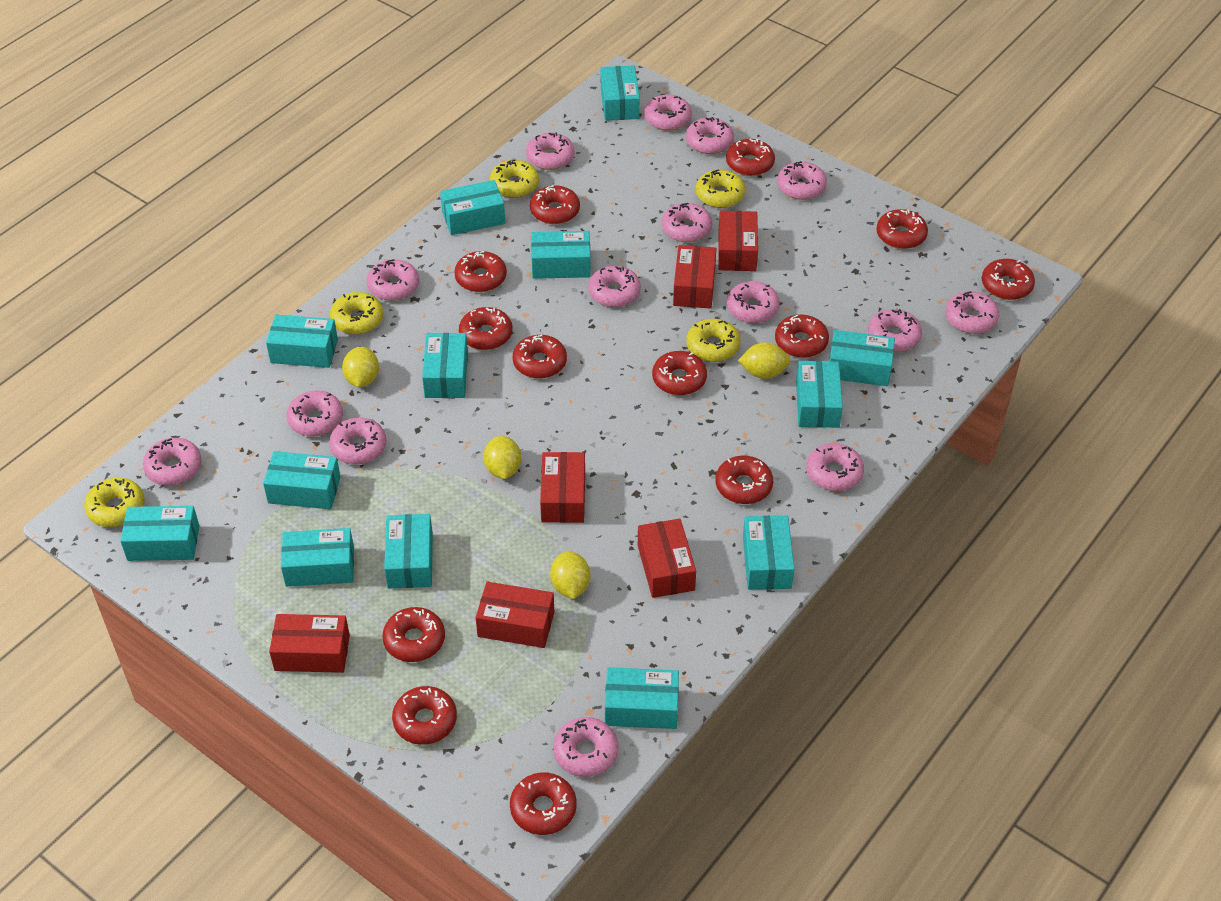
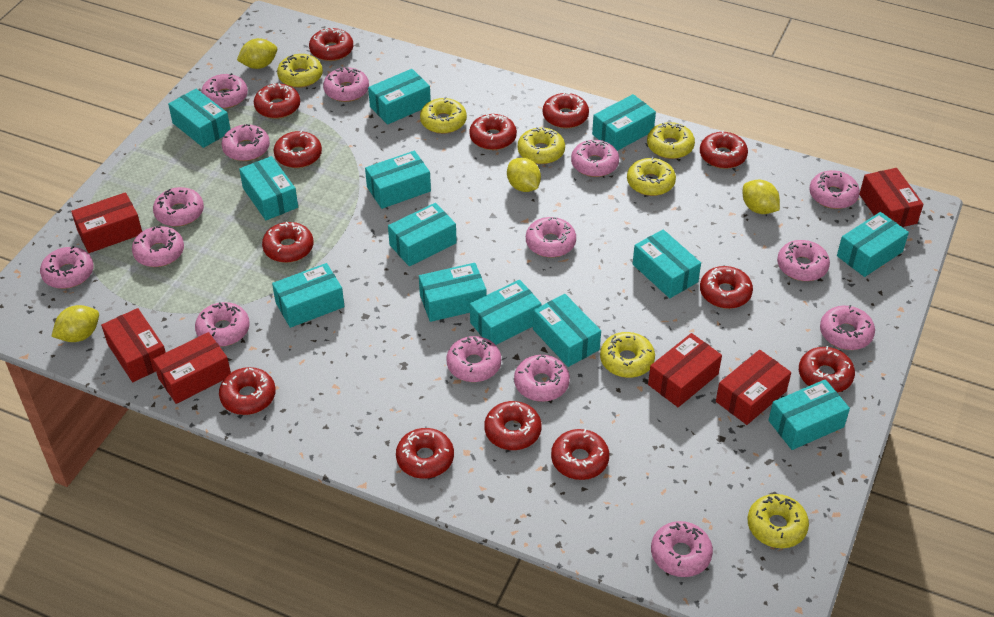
yellow donut: [84,478,145,527] [330,292,384,335] [490,160,539,198] [686,319,740,362] [696,169,745,208] = 5 -> [277,54,323,88] [420,97,467,134] [518,127,565,164] [600,332,655,378] [627,157,676,196] [647,122,695,159] [748,494,809,548] = 7

